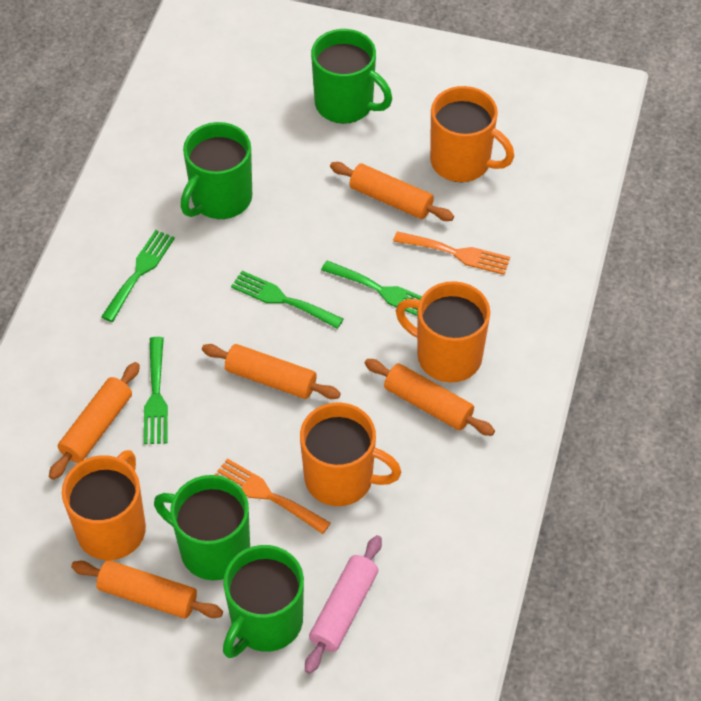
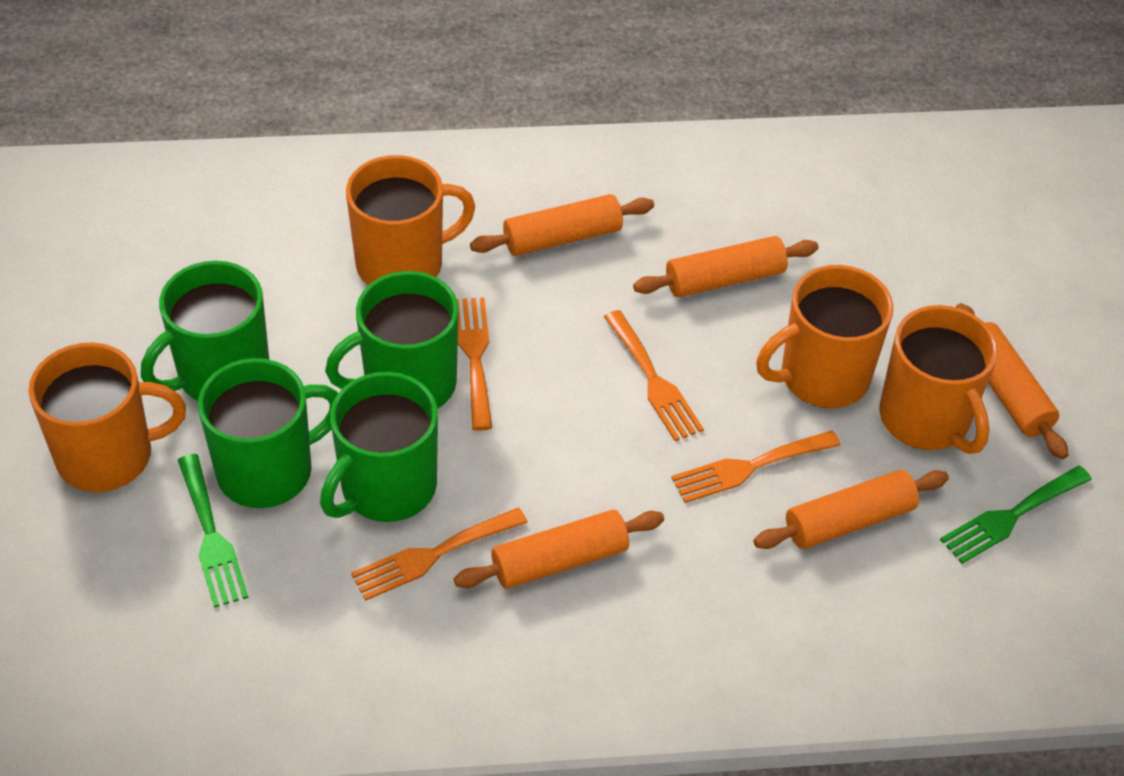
green fork: [101,230,175,322] [144,337,168,444] [231,271,344,329] [321,261,422,316] = 4 -> [178,454,248,608] [940,466,1092,564] = 2
orange fork: [215,458,331,534] [393,231,510,275] = 2 -> [351,507,528,601] [457,297,492,431] [604,310,704,441] [671,431,841,503] = 4
pink rolling pin: [305,535,382,674] = 1 -> none = 0

